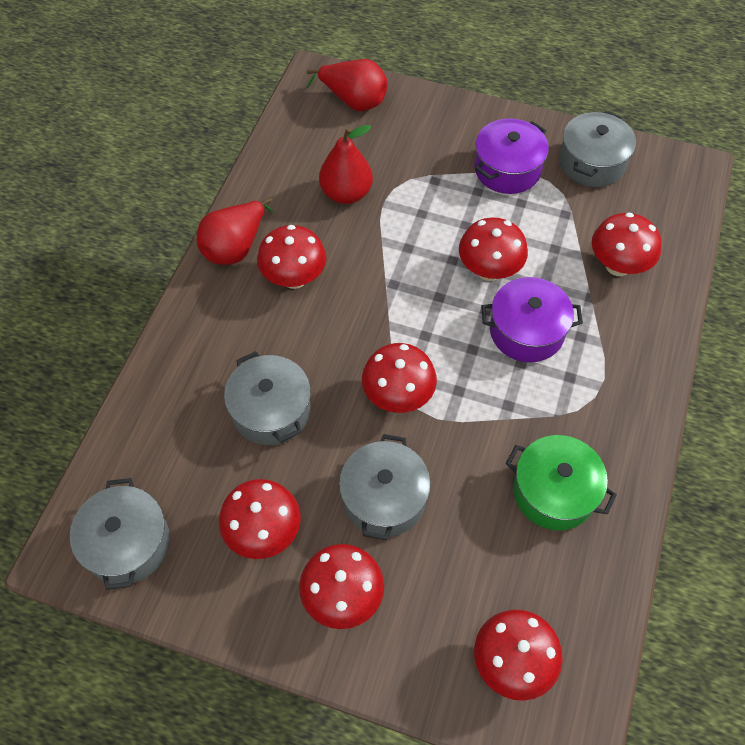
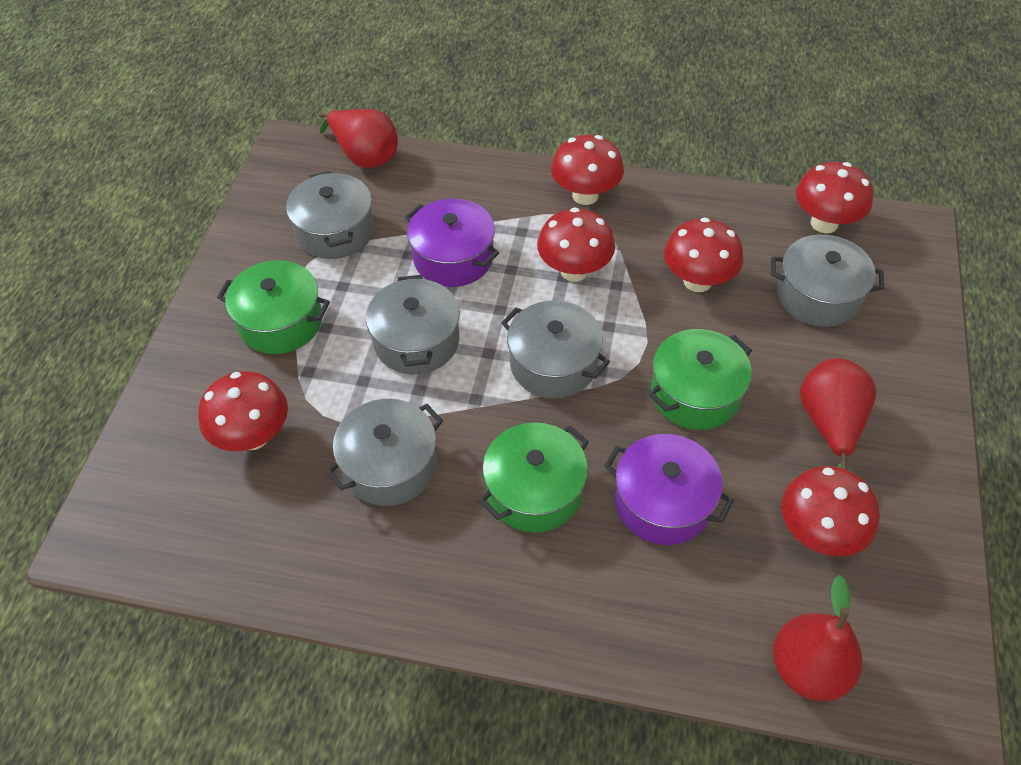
green pot: [506,435,617,530] = 1 -> [217,260,330,354] [479,422,589,532] [649,329,752,430] = 3
grey pot: [70,478,170,590] [224,351,311,445] [339,434,431,540] [559,111,636,187] = 4 -> [286,171,374,259] [326,399,443,506] [366,275,460,374] [501,300,610,399] [771,234,884,327] = 5
red mushroom: [219,479,301,559] [257,225,327,289] [299,544,384,629] [362,343,437,413] [459,217,528,281] [474,610,563,701] [592,213,662,276] = 7 -> [198,371,288,451] [537,207,615,282] [551,135,624,205] [664,218,743,292] [781,466,880,556] [796,162,873,234] = 6

